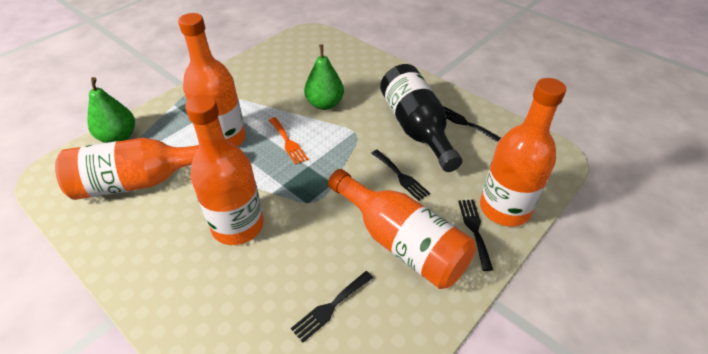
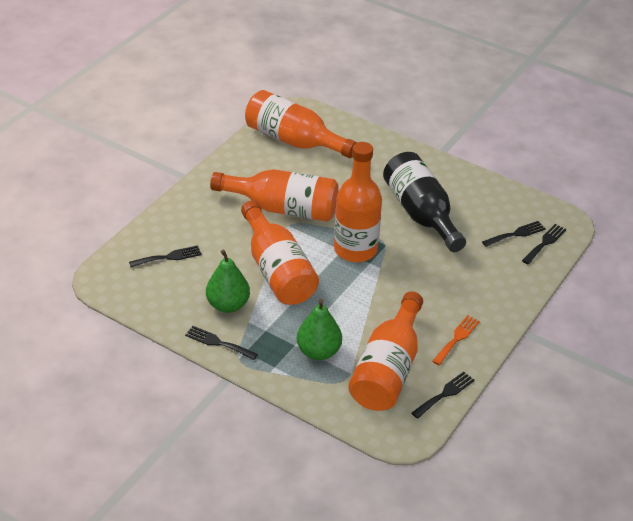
black fork: [291,271,373,343] [371,150,430,201] [444,106,501,142] [458,200,493,271] = 4 -> [129,245,202,267] [185,326,258,360] [411,372,475,419] [482,221,546,247] [522,224,566,264] = 5

